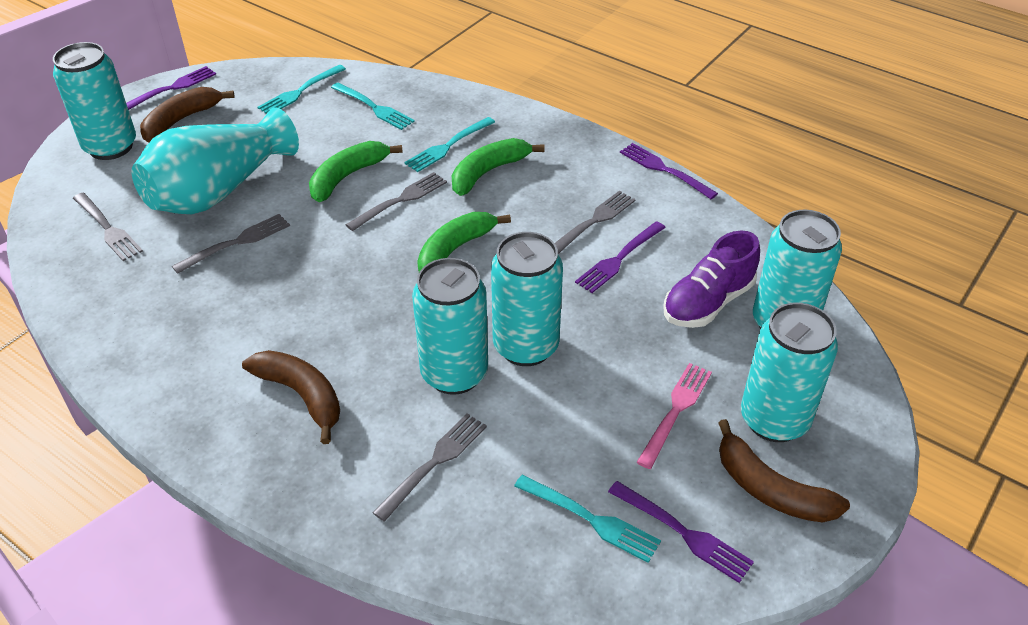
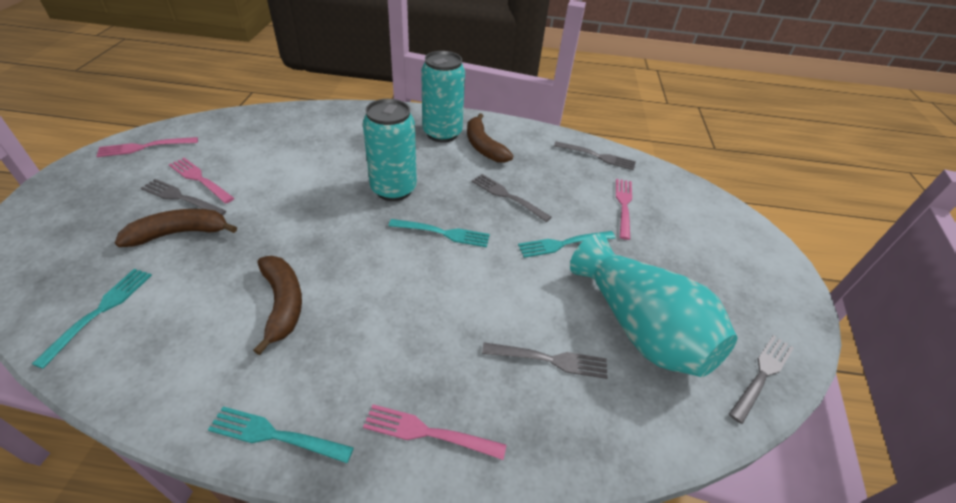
green banana: [309,141,403,202] [417,212,511,272] [452,138,545,196] = 3 -> none = 0
pink fork: [637,363,712,469] = 1 -> [96,137,198,157] [169,158,234,204] [363,404,506,460] [616,179,632,240] = 4
purple fork: [126,66,216,110] [575,221,666,293] [608,481,754,583] [620,143,718,199] = 4 -> none = 0
purple shoe: [663,231,760,328] = 1 -> none = 0
turquoise can: [53,42,136,160] [412,258,488,395] [491,232,563,366] [741,303,838,442] [753,210,842,329] = 5 -> [363,99,417,201] [421,51,465,143] = 2

